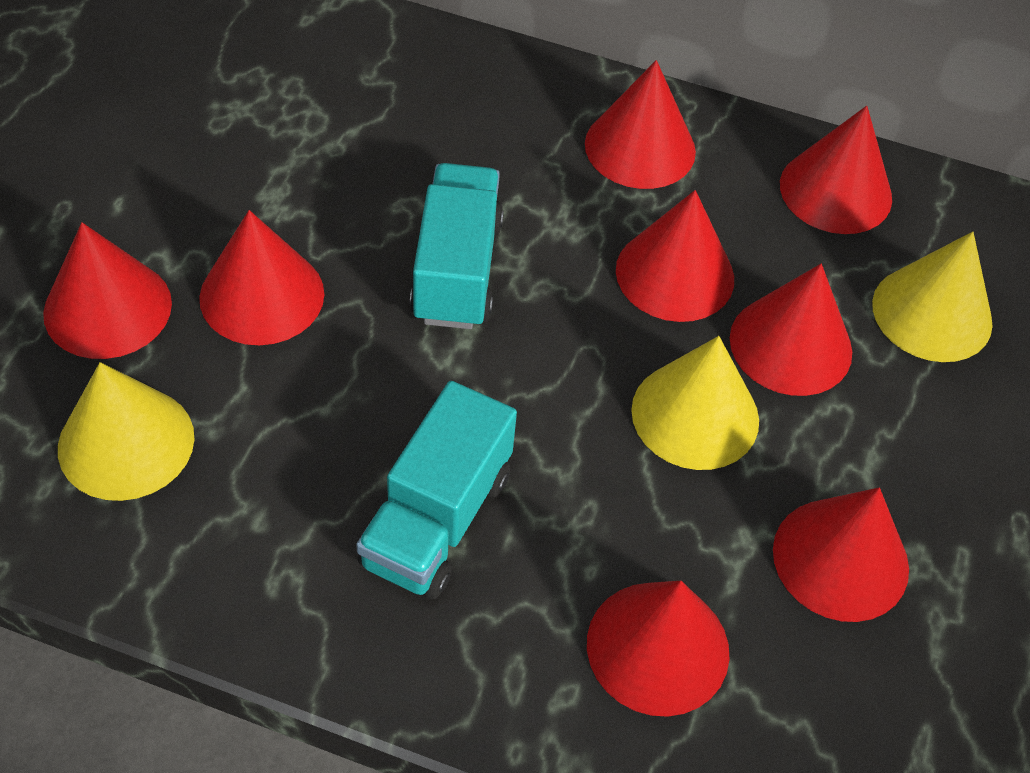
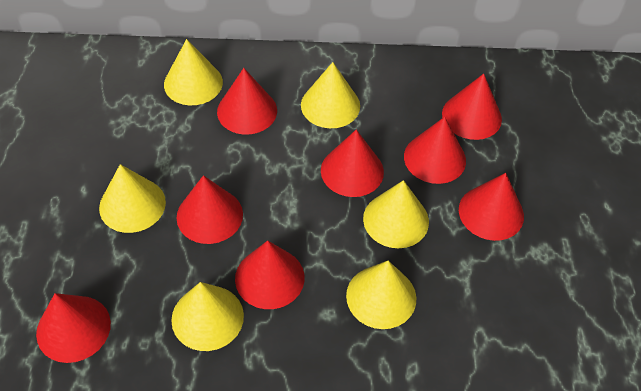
turquoise truck: [356,381,517,599] [410,163,504,329] = 2 -> none = 0
yellow cone: [58,362,195,501] [631,336,759,470] [872,232,993,362] = 3 -> [99,164,166,233] [164,39,223,105] [171,282,244,351] [301,62,360,128] [346,261,416,329] [363,180,429,248] = 6

